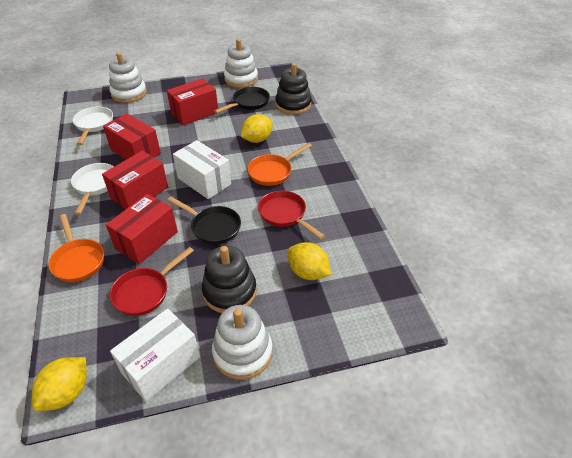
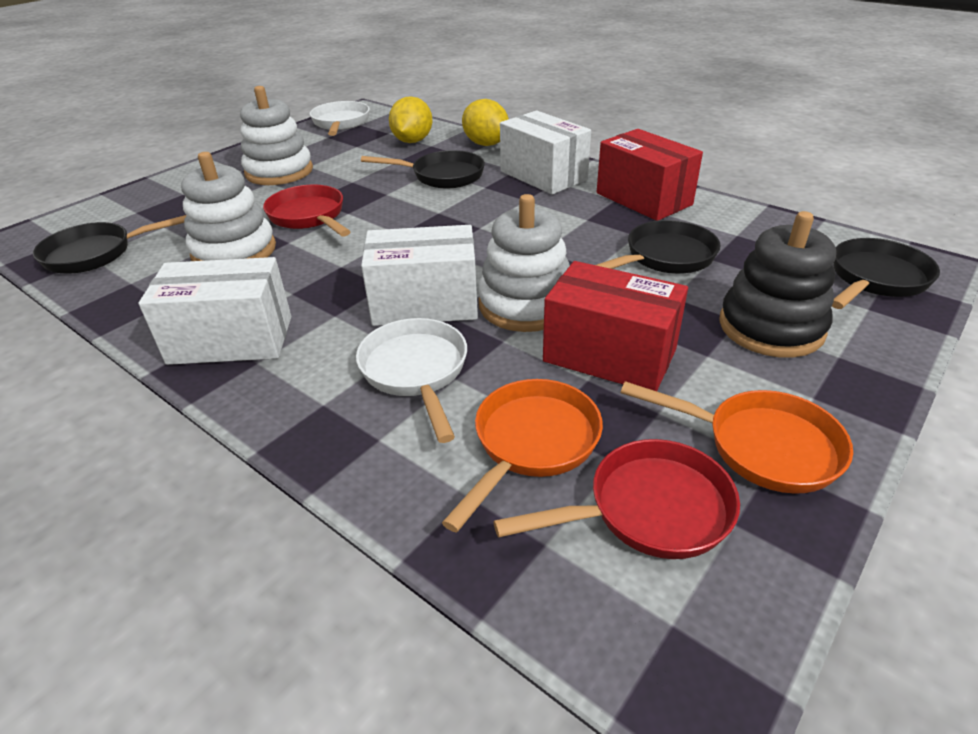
black pan: [167,197,241,245] [214,87,270,113] = 2 -> [33,215,186,274] [361,150,485,189] [596,220,720,274] [832,238,940,309] = 4
black stacking toy: [202,246,257,313] [275,63,312,115] = 2 -> [719,211,836,358] = 1
red box: [102,150,168,209] [103,113,161,160] [106,194,178,264] [167,78,218,125] = 4 -> [543,261,688,391] [597,129,703,221] = 2
white box: [110,309,200,402] [173,140,231,199] = 2 -> [138,257,291,365] [361,225,478,326] [500,111,591,194] = 3
yellow lemon: [32,357,87,411] [241,114,273,143] [288,242,331,280] = 3 -> [389,96,432,143] [462,99,509,146] = 2

